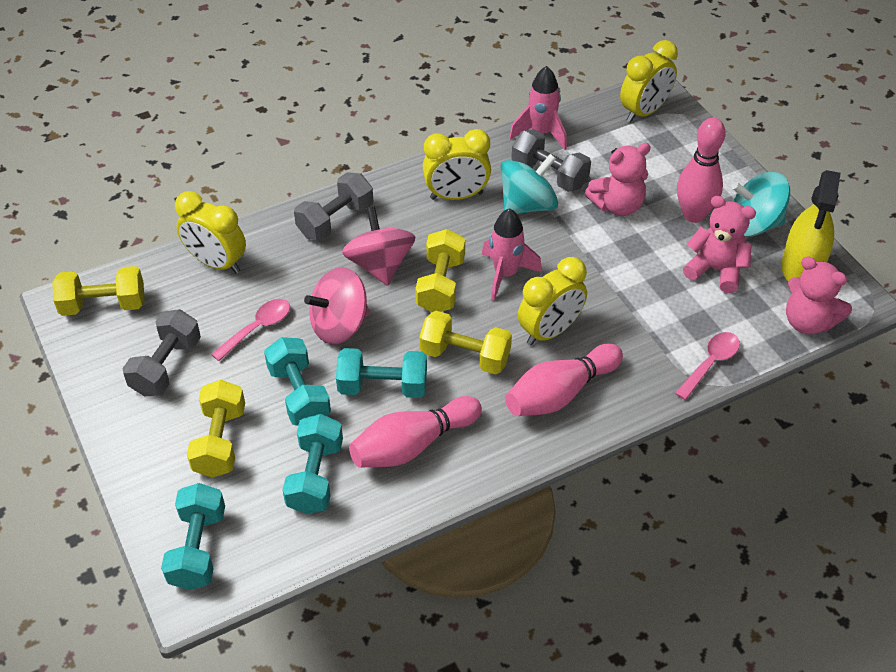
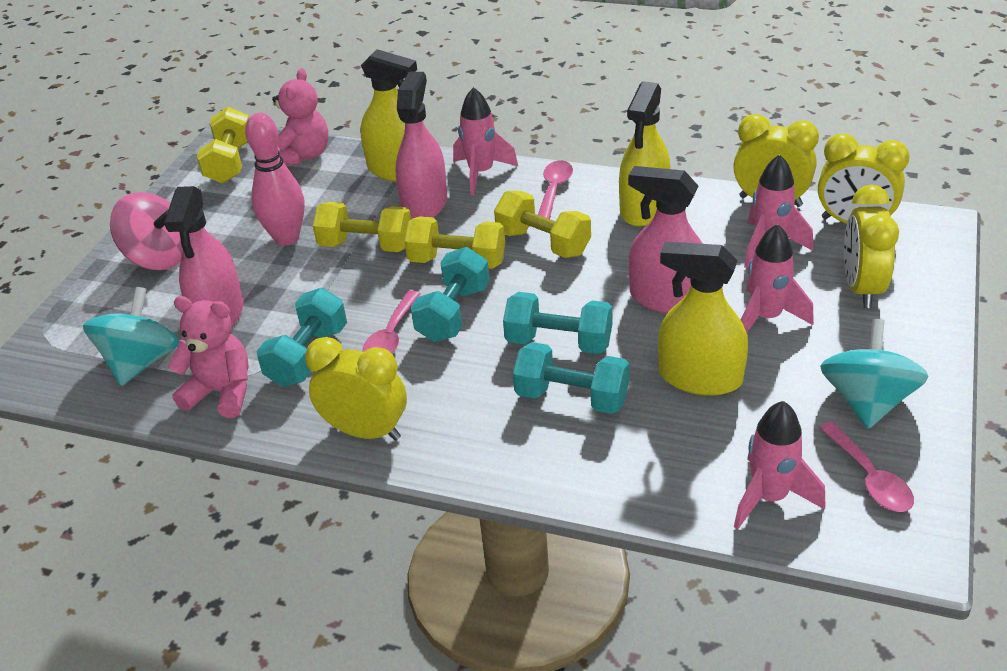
grey dumbbell: [122,309,201,397] [294,172,373,241] [511,129,591,192] = 3 -> none = 0
pink bowling pin: [349,396,482,468] [505,343,623,416] [677,118,726,223] = 3 -> [245,113,305,246] = 1
pink rocket: [482,208,542,301] [509,66,567,150] = 2 -> [453,87,518,196] [734,401,825,530] [741,224,814,333] [744,154,813,269] = 4
pink spinning top: [304,267,369,345] [342,206,415,286] = 2 -> [110,192,183,270] = 1
pink spoon: [211,299,290,361] [675,332,740,400] = 2 -> [363,290,421,354] [538,160,573,219] [819,421,914,512] = 3
pink spray bottle: none = 0 -> [164,186,244,326] [395,71,447,219] [628,166,703,314] = 3
pink teddy bear: [585,143,651,216] [683,196,756,293] [786,256,852,334] = 3 -> [168,296,249,418] [272,68,329,165] = 2
yellow spray bottle: [781,170,841,282] = 1 -> [360,49,417,182] [619,81,671,227] [658,242,748,396] = 3

